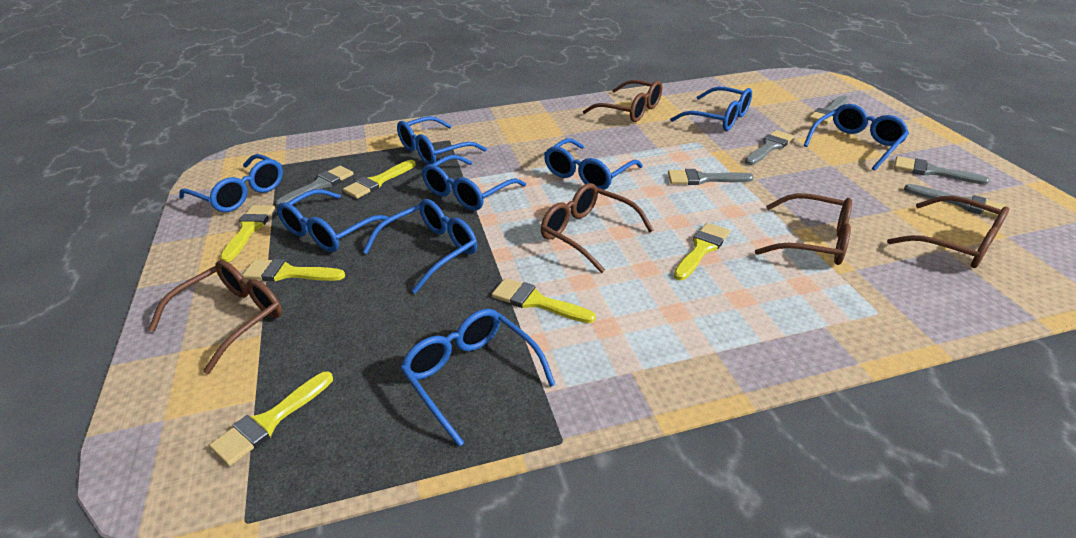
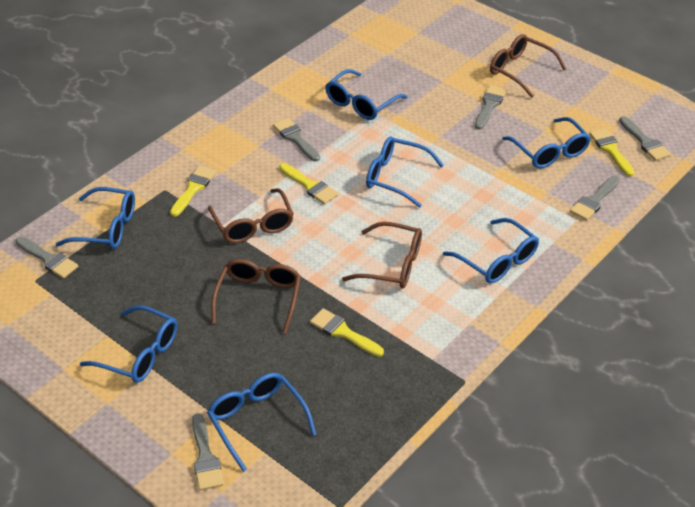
blue glasses: [179,154,283,212] [277,189,393,252] [363,199,477,294] [397,116,487,165] [400,309,556,447] [422,155,526,211] [544,138,643,190] [670,87,752,131] [803,104,909,171] = 9 -> [56,187,135,249] [80,305,178,383] [207,373,316,472] [325,69,408,120] [366,136,444,208] [443,218,539,283] [502,117,591,168] = 7
brown glasses: [148,260,282,374] [541,183,654,273] [583,80,662,122] [755,193,852,265] [887,195,1009,268] = 5 -> [208,188,294,243] [211,259,301,334] [342,222,422,288] [490,34,567,98] = 4
yellow brush: [209,372,333,466] [220,205,275,262] [242,259,345,282] [343,160,416,199] [492,278,596,323] [674,223,730,280] = 6 -> [170,166,216,217] [279,163,338,204] [310,308,384,357] [589,128,635,177] = 4

